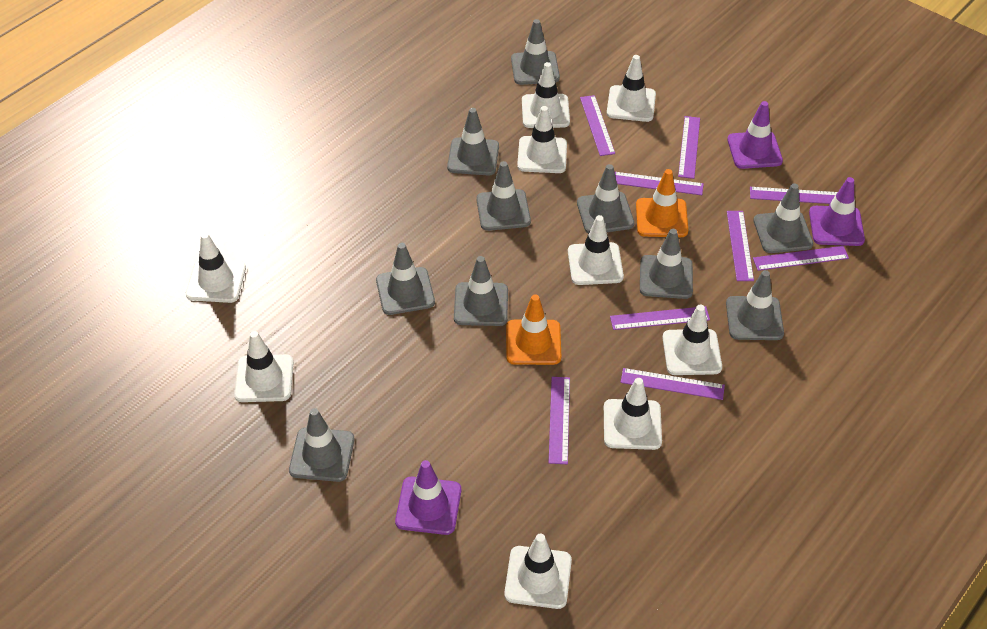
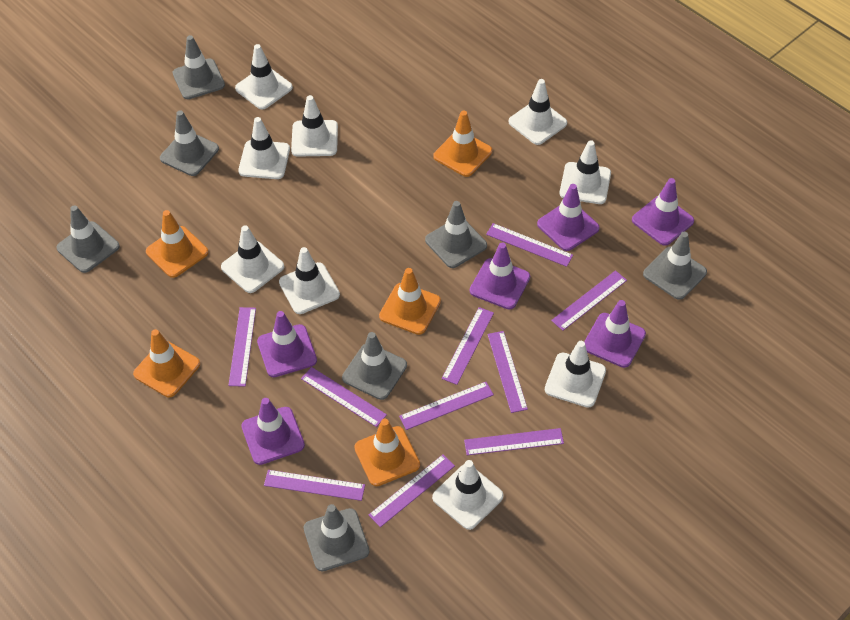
grey traffic cone: [289,408,354,482] [376,243,435,315] [447,108,499,176] [454,256,508,326] [476,161,531,231] [511,19,560,85] [577,164,634,233] [640,229,693,299] [726,270,784,340] [753,183,813,253] = 10 -> [57,205,120,273] [160,110,219,176] [173,35,225,99] [304,504,369,571] [342,332,407,400] [425,201,487,268] [643,232,707,300] = 7
orange traffic cone: [506,294,561,365] [636,169,688,237] = 2 -> [133,329,200,397] [146,210,208,278] [354,419,420,486] [379,268,441,335] [433,111,492,177] = 5
purple ruler: [549,377,570,464] [580,95,615,156] [610,306,710,330] [615,172,704,195] [621,368,725,400] [678,116,700,179] [727,211,754,281] [750,187,838,204] [753,246,849,271] = 9 -> [228,307,256,387] [264,470,365,501] [301,367,387,427] [369,454,455,527] [399,382,494,430] [442,307,494,385] [464,428,564,455] [486,223,573,267] [487,331,528,413] [551,270,627,331] = 10
purple traffic cone: [395,460,461,535] [727,101,783,169] [809,177,865,246] = 3 -> [241,398,305,465] [257,311,317,377] [470,243,530,309] [537,184,600,251] [584,300,646,368] [632,178,694,246] = 6

